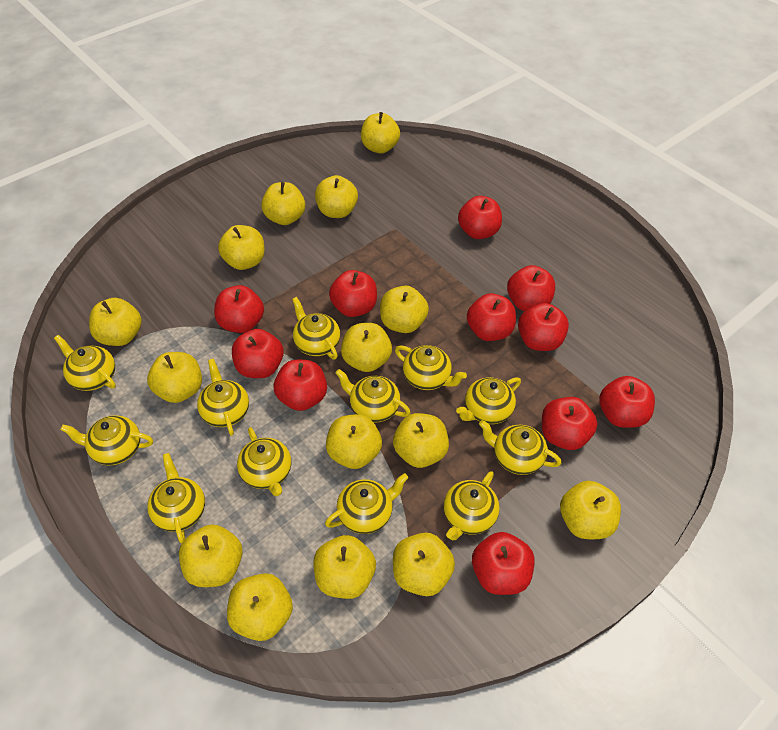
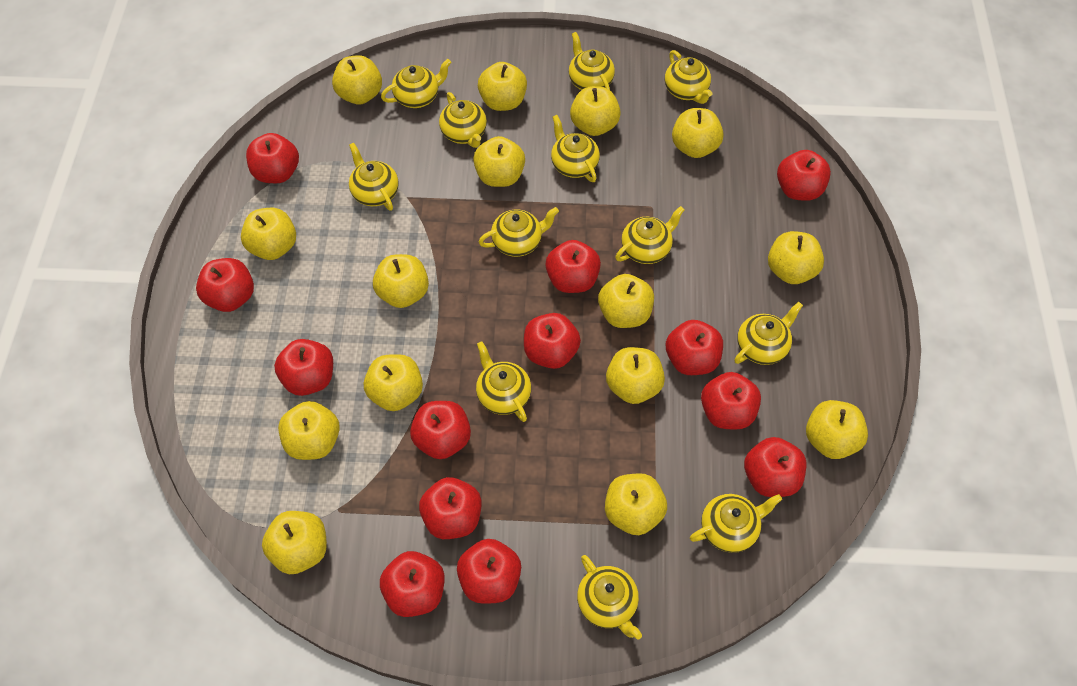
red apple: [214,285,264,333] [232,329,284,378] [274,360,327,411] [329,270,377,317] [458,196,502,239] [467,293,516,341] [472,532,534,595] [507,265,555,311] [518,303,569,351] [542,397,598,450] [599,376,655,428] = 11 -> [196,258,254,312] [246,133,299,183] [274,339,333,396] [380,551,444,617] [410,401,471,459] [419,477,482,539] [457,539,521,604] [524,313,581,369] [545,240,601,293] [666,320,723,375] [701,372,761,429] [744,437,806,497] [777,150,831,201] = 13

